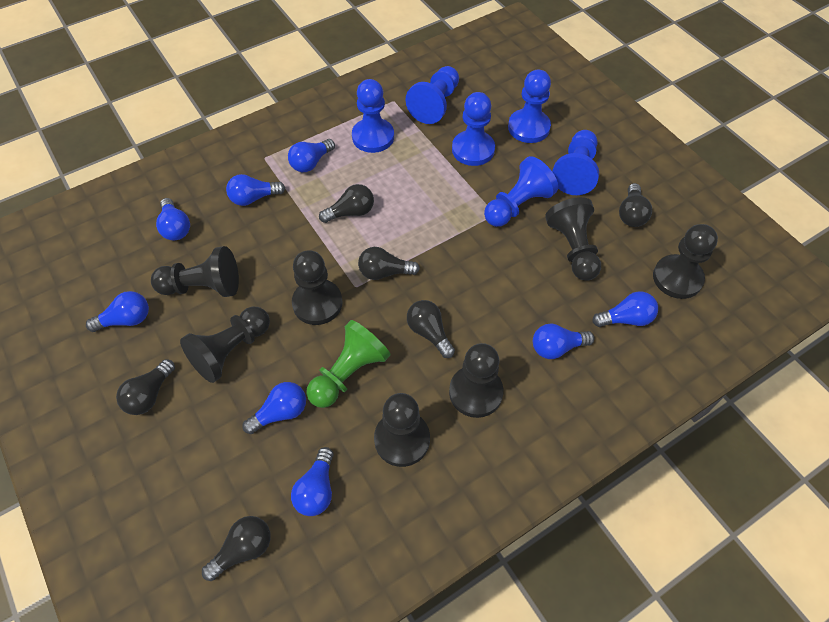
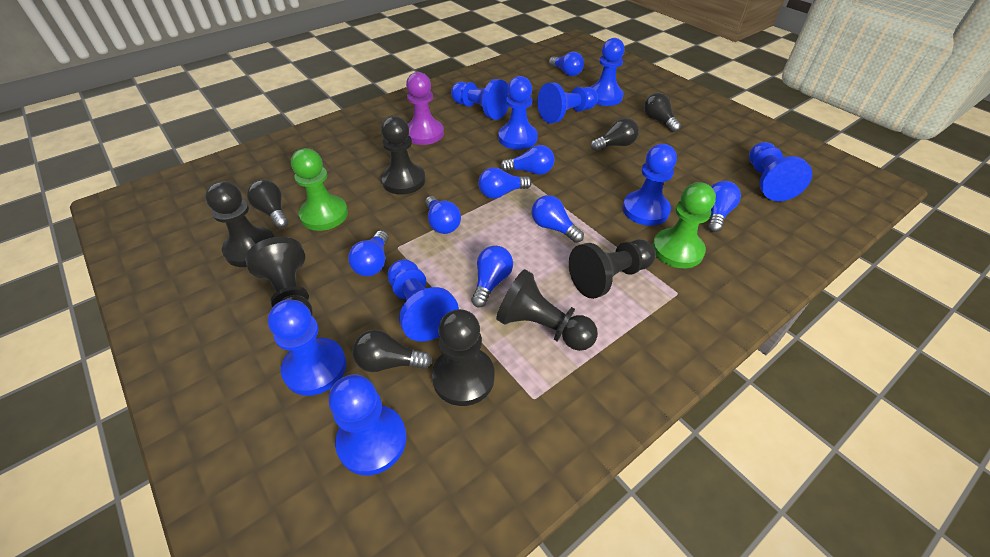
black light bulb: [116,359,175,415] [202,516,271,581] [319,184,374,223] [358,247,420,280] [407,300,455,358] [619,183,652,227] = 6 -> [247,180,288,228] [352,330,432,372] [590,118,639,151] [644,93,681,132] = 4
black pawn: [151,246,239,297] [180,306,270,383] [292,250,342,325] [374,393,430,467] [449,343,504,418] [545,197,601,281] [653,224,718,299] = 7 -> [205,181,275,267] [245,237,313,316] [381,116,425,195] [432,309,495,406] [496,269,598,351] [569,239,656,299] = 6
blue pawn: [352,79,394,153] [406,66,459,124] [452,92,495,166] [484,156,558,227] [508,70,551,143] [552,130,599,195] = 6 -> [268,299,346,396] [329,374,407,475] [388,259,459,342] [451,79,509,120] [498,76,538,150] [537,83,598,123] [591,38,625,106] [623,144,677,226] [749,142,812,201] = 9
green pawn: [306,320,390,408] = 1 -> [291,148,348,231] [652,182,716,268] = 2
purple pawn: none = 0 -> [406,72,444,145] = 1

